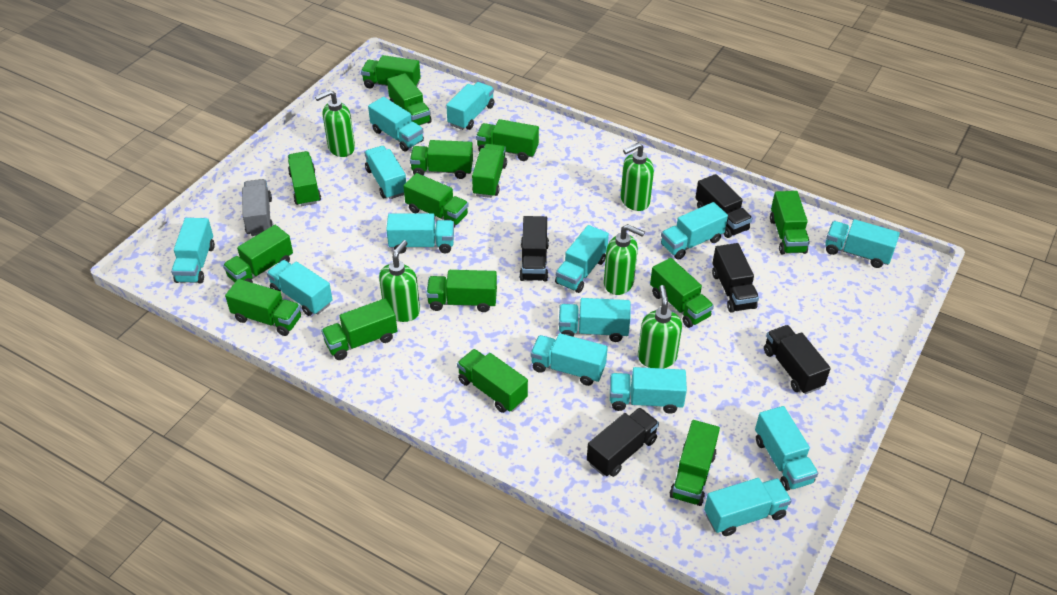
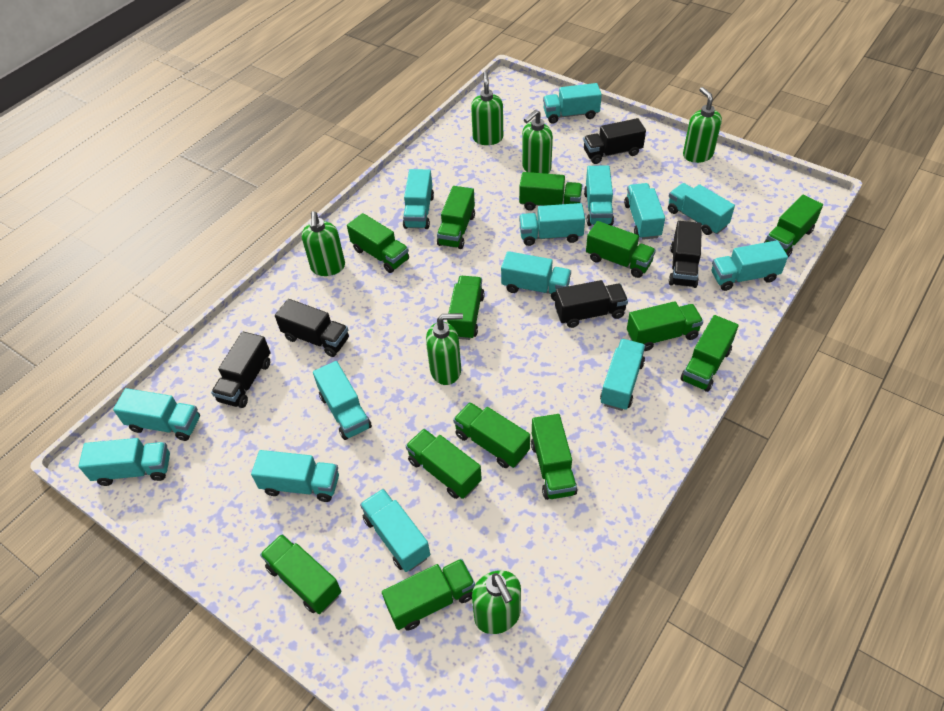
green soap dispenser: [315,90,355,157] [379,240,420,322] [604,224,645,295] [621,143,654,211] [638,285,682,368] = 5 -> [302,211,345,276] [426,313,463,385] [471,71,503,145] [472,570,521,634] [522,110,553,174] [683,87,722,163] = 6
green truck: [223,225,293,283] [225,279,301,336] [288,151,321,206] [321,298,397,360] [361,55,421,88] [387,73,432,126] [403,173,469,228] [410,140,473,179] [426,270,497,312] [457,349,528,413] [472,144,507,198] [476,119,539,161] [650,258,714,328] [670,420,720,506] [770,191,810,254] = 15 -> [260,534,341,614] [347,213,409,273] [382,559,475,631] [406,429,482,499] [437,186,475,249] [447,276,485,340] [453,402,530,468] [519,172,582,211] [531,414,577,500] [586,221,656,278] [627,301,703,351] [680,315,739,392] [764,195,823,257] = 13
grey truck: [242,179,273,236] = 1 -> none = 0

